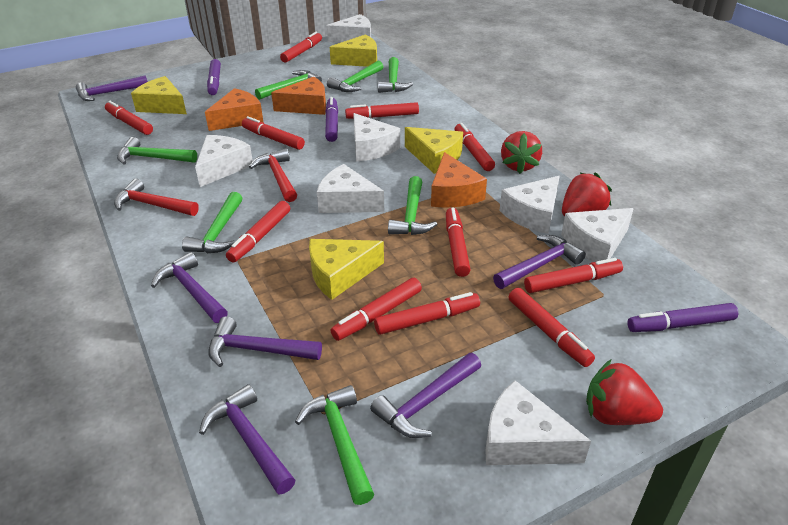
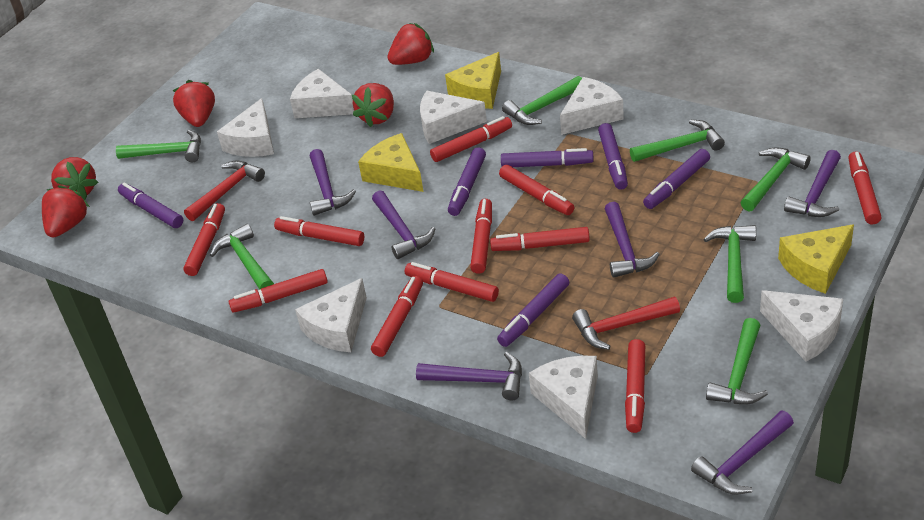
orange cheese: [205,88,264,131] [271,77,326,115] [431,152,487,208] = 3 -> none = 0
purple marker: [207,59,221,95] [325,97,338,142] [627,303,738,332] = 3 -> [118,183,183,228] [448,147,486,216] [497,273,569,347] [501,148,594,167] [598,123,628,190] [643,149,710,209] = 6
red strawberry: [501,131,542,174] [562,172,612,216] [586,359,663,425] = 3 -> [42,185,90,238] [51,157,98,200] [173,80,215,127] [352,83,394,127] [387,23,434,65] = 5
yellow cheese: [131,76,187,114] [309,239,384,300] [330,34,377,67] [405,127,463,174] = 4 -> [358,133,423,192] [445,52,501,109] [778,224,854,294] = 3

